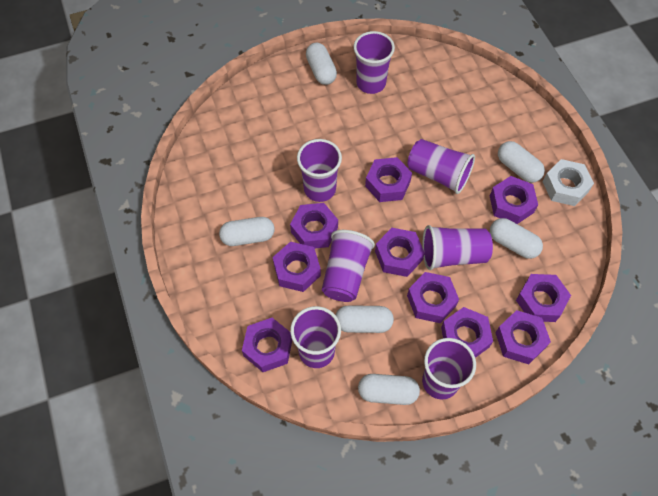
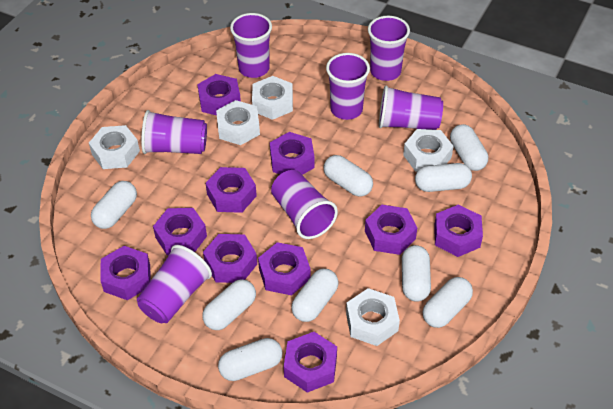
white capsule: [219,217,274,246] [306,43,337,85] [335,305,394,333] [358,374,420,405] [490,218,543,259] [498,141,545,183] = 6 -> [91,181,137,229] [203,279,256,330] [218,338,282,381] [291,269,339,322] [324,155,373,197] [402,245,431,302] [415,163,472,192] [423,277,473,328] [450,124,488,171] = 9
white nut: [543,159,594,206] = 1 -> [89,125,140,169] [216,100,260,145] [252,76,293,120] [346,288,400,346] [403,129,454,172] = 5

